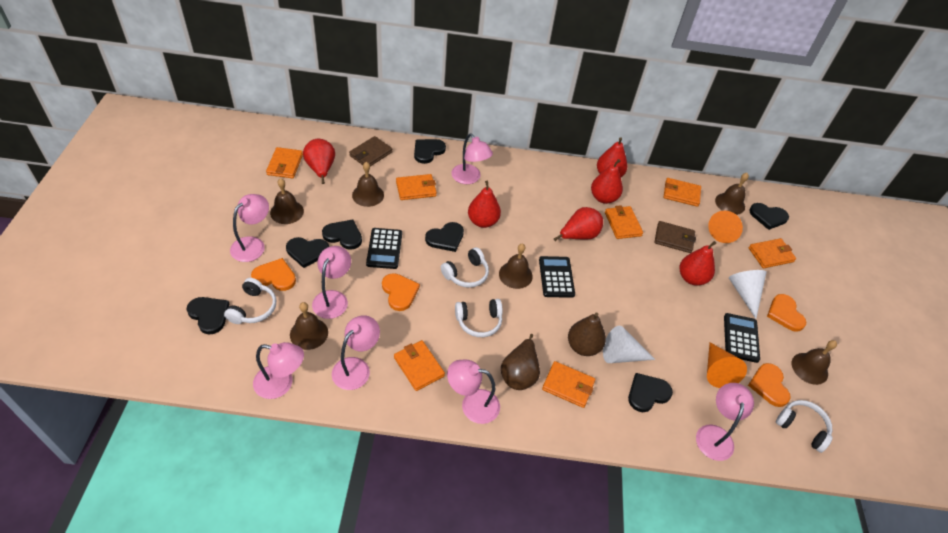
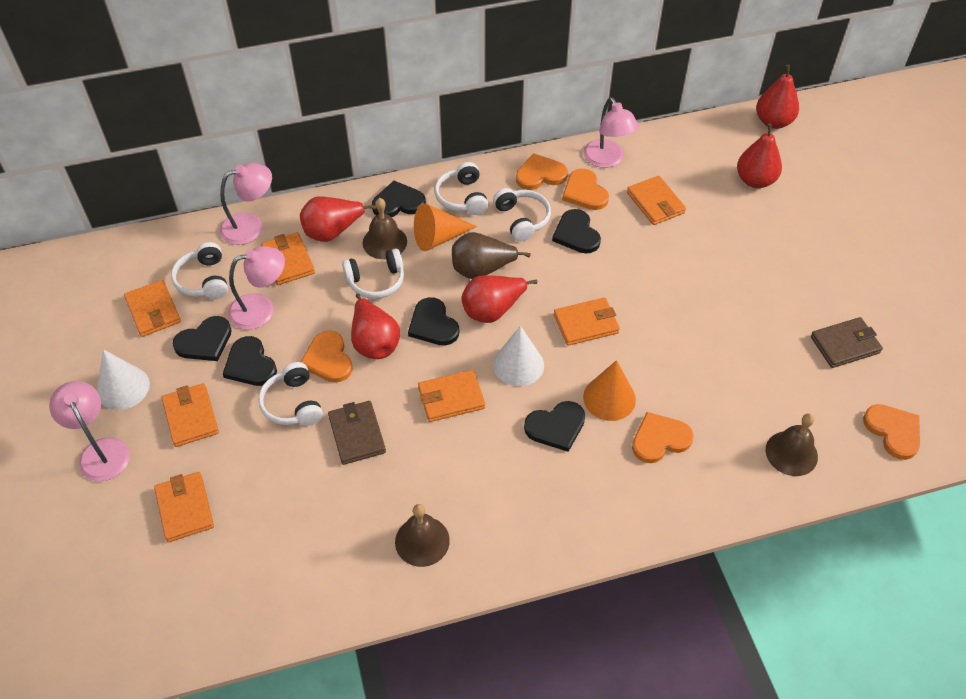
black calculator: [366,228,402,269] [539,256,575,298] [724,313,760,363] = 3 -> none = 0
black heart: [186,297,229,334] [286,237,329,268] [322,219,362,250] [414,139,446,164] [425,222,464,252] [628,373,673,412] [749,203,789,230] = 7 -> [173,316,232,361] [223,336,277,386] [372,181,426,217] [408,297,459,346] [524,401,585,452] [552,209,601,253] = 6
brown bell: [270,178,304,224] [290,302,328,350] [352,162,384,207] [499,244,533,289] [715,173,749,215] [792,340,837,385] = 6 -> [363,198,407,259] [395,504,450,567] [766,413,818,476] = 3
brown pear: [501,334,540,390] [568,313,606,356] = 2 -> [452,232,531,279] = 1
orange heart: [251,258,296,291] [382,273,420,311] [748,363,791,407] [767,294,806,332] = 4 -> [301,330,353,383] [516,153,568,190] [562,169,609,210] [632,412,694,463] [863,404,920,460] = 5
pink lamp: [230,194,269,262] [253,342,304,399] [312,246,351,319] [332,315,380,390] [447,360,500,424] [451,133,493,184] [696,383,754,461] = 7 -> [49,381,130,481] [220,163,272,245] [228,246,285,330] [583,97,639,168] = 4
red pear: [303,139,335,184] [468,181,501,228] [554,207,603,241] [591,159,623,204] [597,137,627,177] [680,241,716,286] = 6 -> [300,196,376,242] [351,293,400,359] [462,275,538,323] [737,124,782,188] [756,65,799,129] = 5
white headphones: [224,278,276,324] [441,247,489,288] [455,299,503,337] [776,400,833,453] = 4 -> [171,242,228,299] [258,362,323,426] [342,248,404,299] [435,162,488,215] [493,188,551,241] = 5

